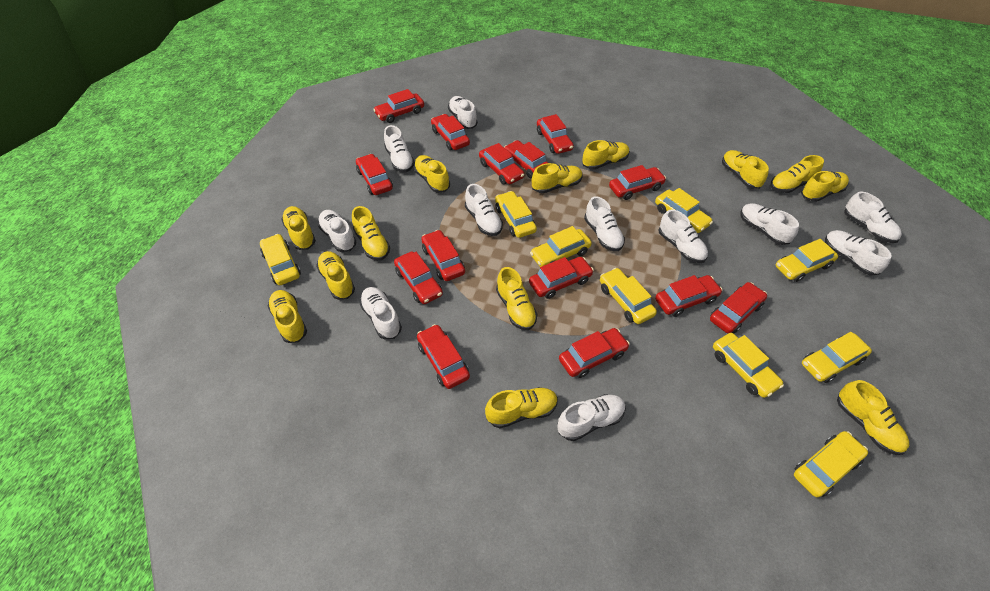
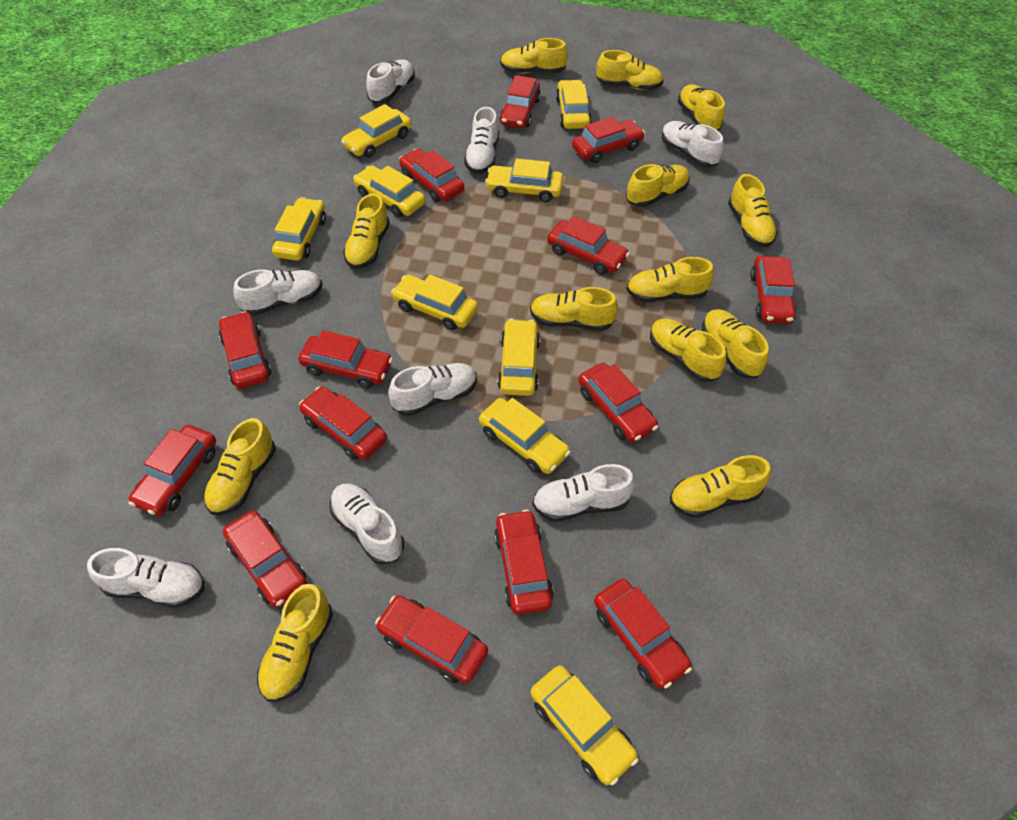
white shoe: [317,210,356,252] [359,287,402,339] [384,125,415,172] [448,96,478,129] [465,184,503,236] [558,394,626,441] [584,196,625,251] [659,210,708,263] [741,203,799,245] [825,230,892,276] [844,192,902,243] = 11 -> [87,548,204,608] [233,269,322,316] [330,484,404,564] [366,60,415,103] [388,363,477,416] [464,107,499,174] [532,464,635,522] [661,121,724,167] = 8

